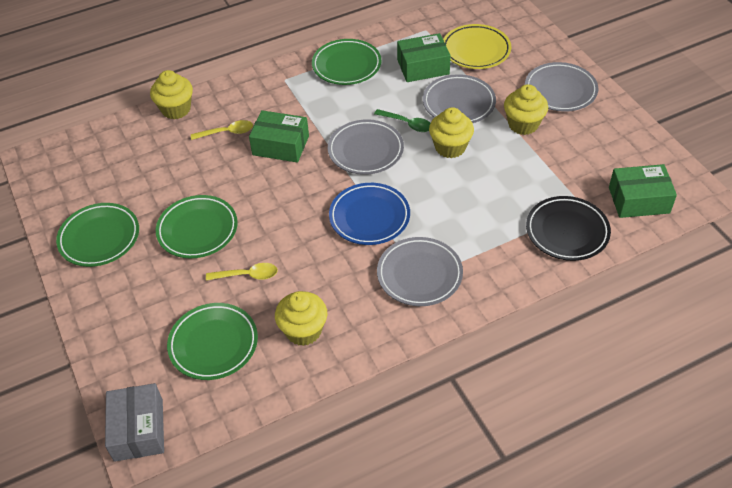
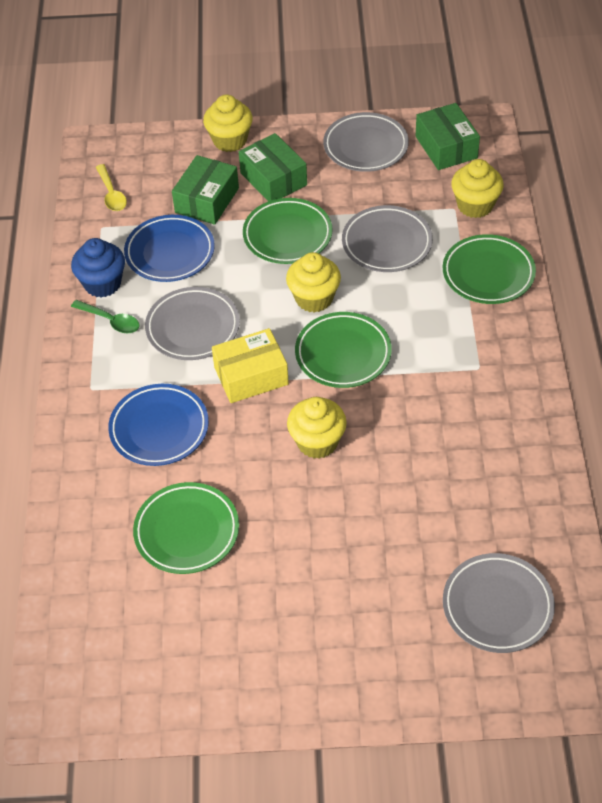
black plate: [526,196,611,261] = 1 -> none = 0
blue cupcake: none = 0 -> [71,238,125,297] = 1
blue plate: [329,183,410,245] = 1 -> [108,384,209,466] [124,215,215,282] = 2
grey box: [105,383,164,462] = 1 -> none = 0
yellow box: none = 0 -> [212,328,289,403] = 1
yellow plate: [443,24,511,69] = 1 -> none = 0
yellow spoon: [191,120,253,140] [206,263,278,281] = 2 -> [96,164,127,211] = 1

